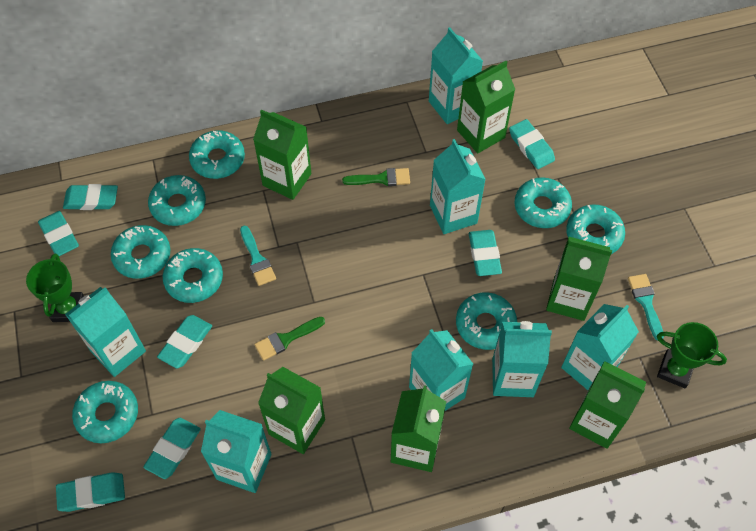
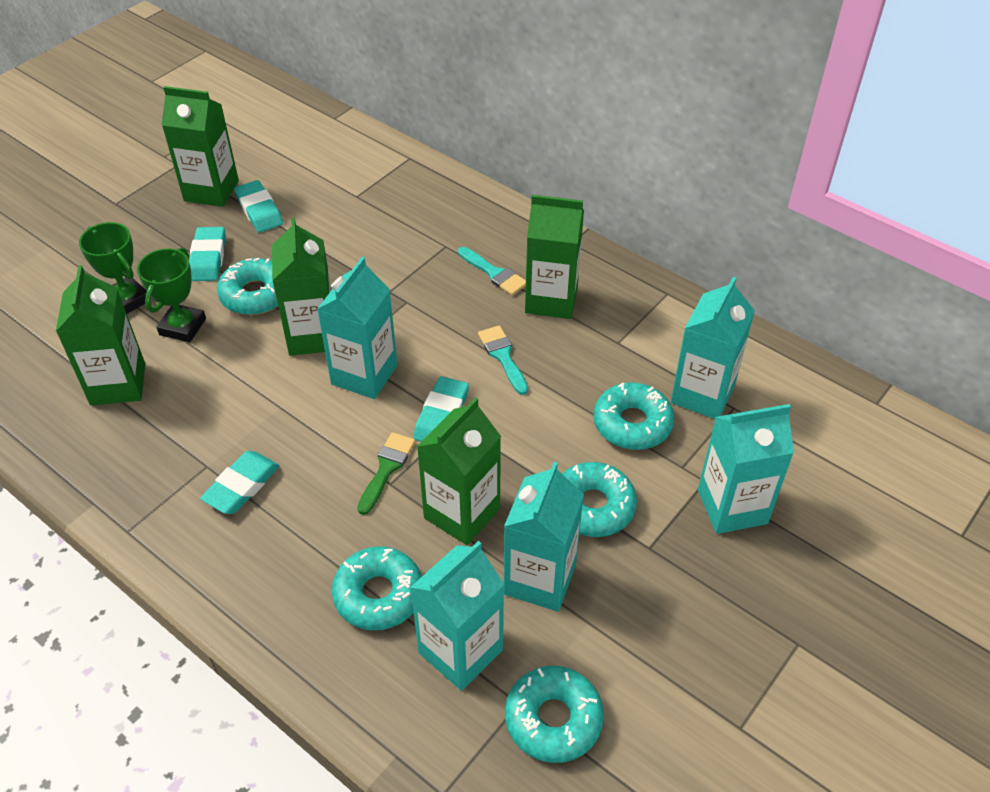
green brush: [254,317,325,360] [342,168,410,186] = 2 -> [357,432,415,515] = 1
green carton: [253,109,311,200] [258,367,325,454] [391,385,446,472] [457,61,515,153] [546,237,612,321] [569,361,646,449] = 6 -> [56,265,145,406] [162,86,239,207] [272,217,331,356] [417,397,501,545] [525,195,584,319] = 5
turquoise carton: [65,287,146,377] [201,410,272,493] [409,329,473,411] [429,27,483,124] [430,139,486,234] [492,321,552,397] [561,304,639,390] = 7 -> [317,257,397,399] [410,541,505,691] [504,462,584,612] [671,277,755,419] [698,404,794,534] = 5
turquoise donut: [72,381,138,443] [111,225,170,279] [148,175,206,226] [163,248,223,303] [189,130,245,179] [456,293,517,350] [514,177,572,228] [566,204,625,254] = 8 -> [217,258,278,315] [332,546,422,630] [505,666,604,763] [562,462,637,537] [594,382,674,450] = 5
turquoise eraser: [38,211,79,256] [56,472,125,512] [63,184,118,210] [143,418,201,479] [157,315,212,368] [469,230,502,276] [509,119,555,169] = 7 -> [189,227,226,281] [200,451,280,514] [234,180,283,232] [413,376,469,442] = 4

